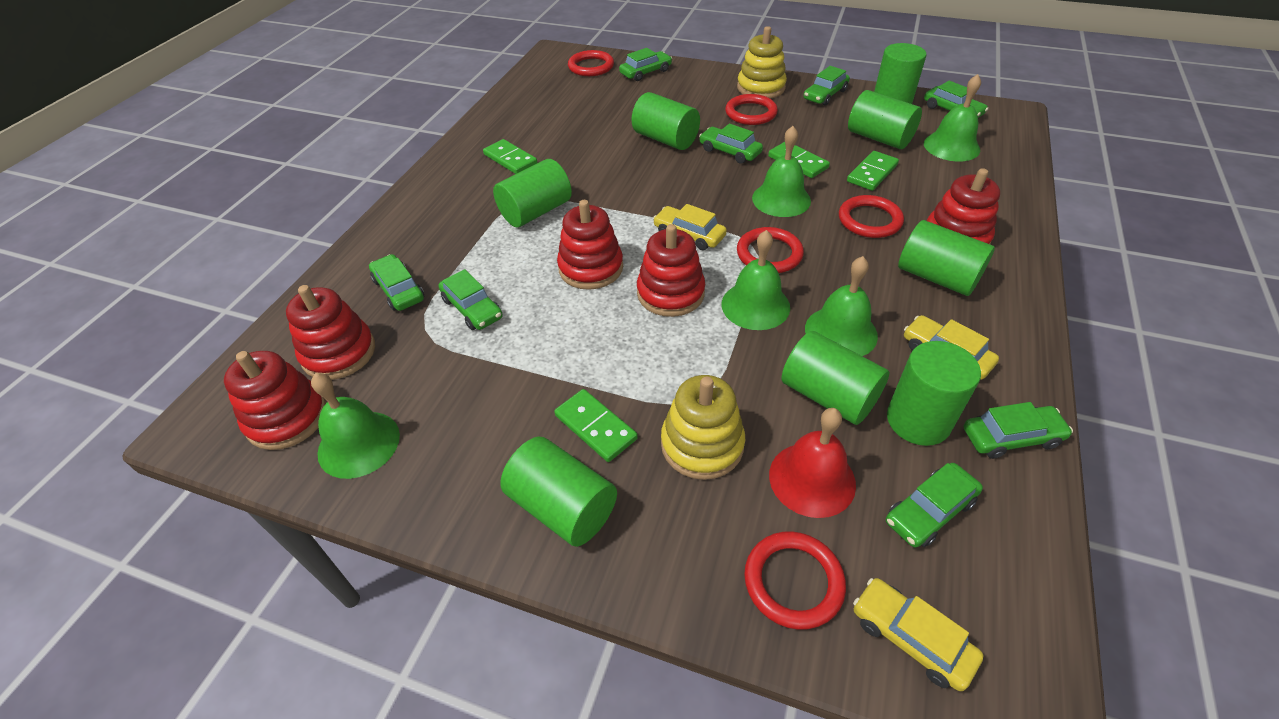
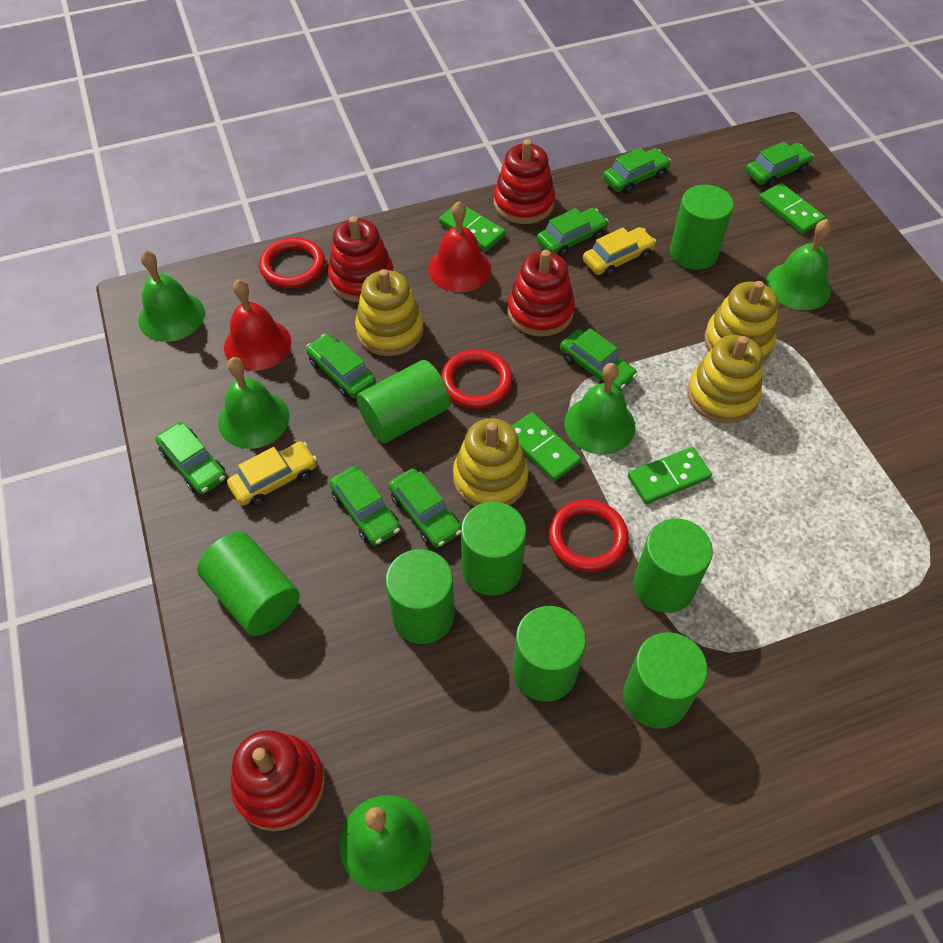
red bell: [769,408,856,518] = 1 -> [224,279,291,371] [428,201,491,292] = 2
red ring: [568,50,614,76] [725,94,778,125] [737,227,804,273] [744,531,846,630] [839,195,904,238] = 5 -> [259,237,325,288] [441,349,513,409] [548,500,629,572] = 3
red stacking toy: [224,351,326,450] [286,285,375,380] [557,200,623,290] [637,224,705,317] [927,168,1000,244] = 5 -> [231,730,325,831] [328,216,393,302] [494,139,555,224] [507,250,575,337] = 4
yellow car: [653,204,727,250] [853,578,984,691] [904,315,999,380] = 3 -> [227,441,317,506] [583,227,656,277] = 2
yellow stacking toy: [661,375,745,480] [737,26,787,99] = 2 -> [355,269,424,356] [453,418,529,507] [687,335,763,424] [704,281,778,362] = 4

